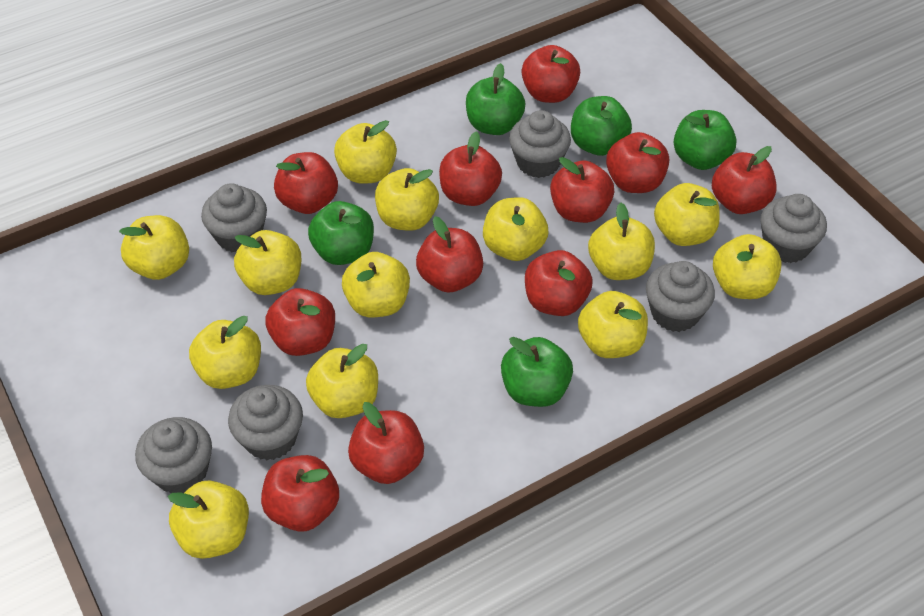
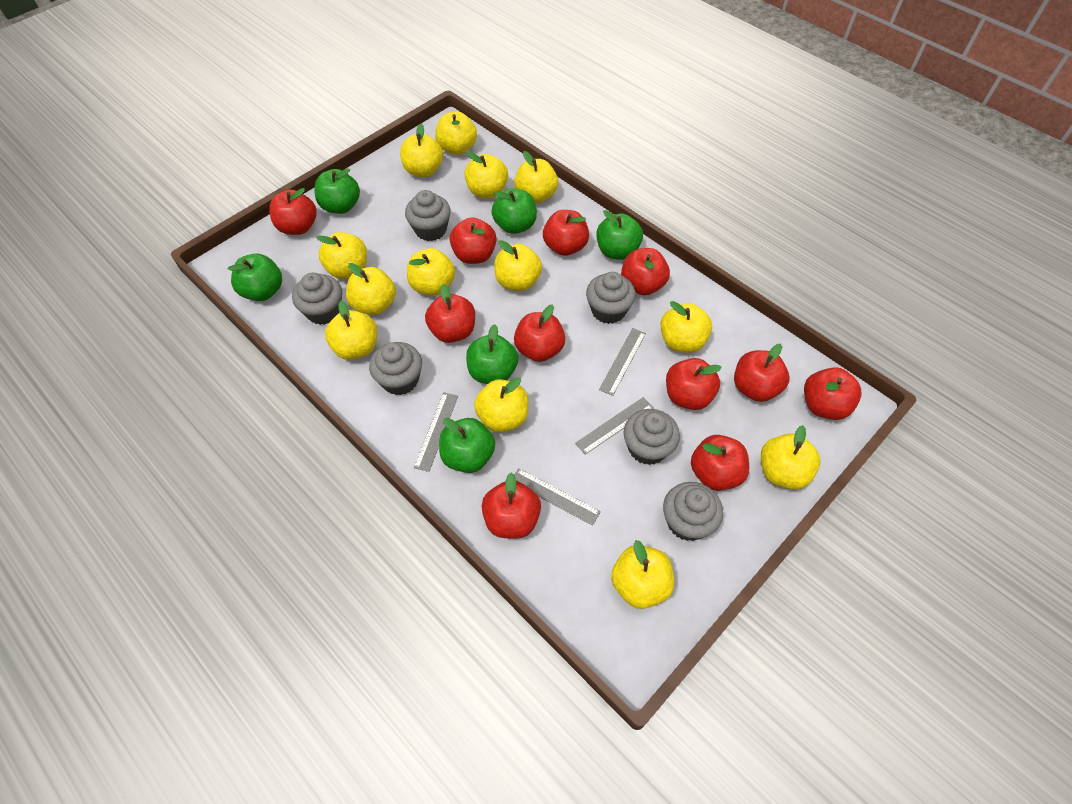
green apple: [308,201,374,265] [466,63,525,135] [501,337,573,407] [571,96,632,156] [674,110,737,170] = 5 -> [228,253,282,301] [314,168,360,214] [439,418,495,473] [466,324,518,384] [492,188,537,234] [596,210,643,260] = 6
grey ruler: none = 0 -> [414,392,458,472] [514,468,601,526] [575,397,654,455] [599,328,646,396] = 4

